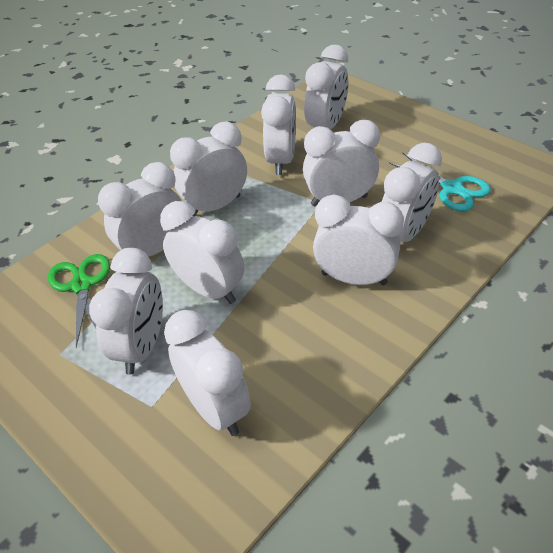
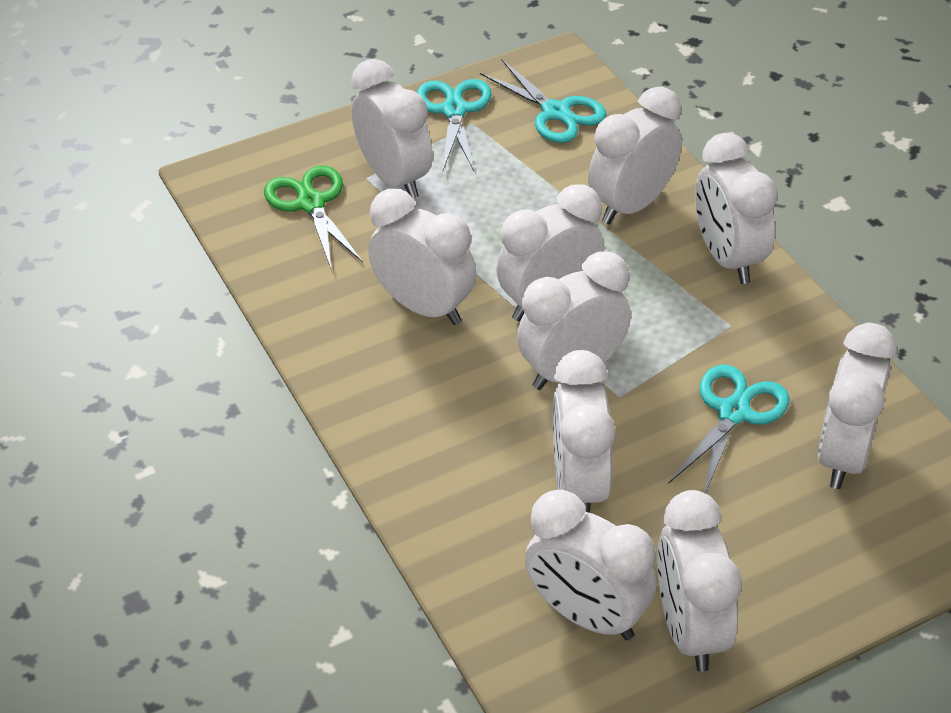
turquoise scissors: [389,152,491,211] = 1 -> [417,79,492,171] [480,59,606,143] [668,365,790,494] = 3

